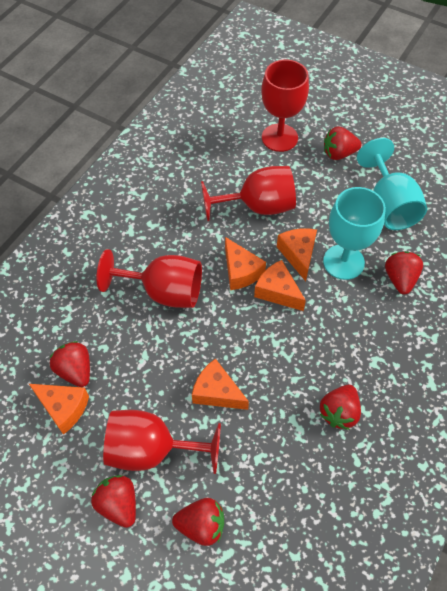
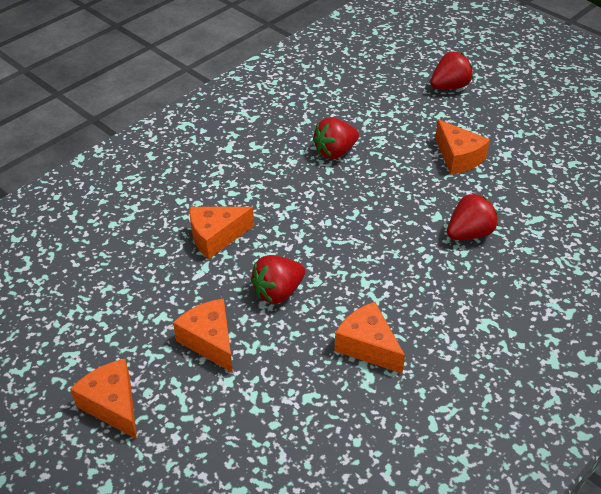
red goblet: [97,249,202,308] [103,410,221,474] [201,166,296,221] [261,59,309,152] = 4 -> none = 0
red strawberry: [50,341,90,387] [91,475,136,528] [172,498,224,546] [320,385,361,430] [324,127,362,160] [385,251,423,294] = 6 -> [251,255,305,304] [313,117,359,159] [430,52,473,90] [447,193,498,240] = 4
turquoise goblet: [323,187,386,280] [357,138,427,230] = 2 -> none = 0

